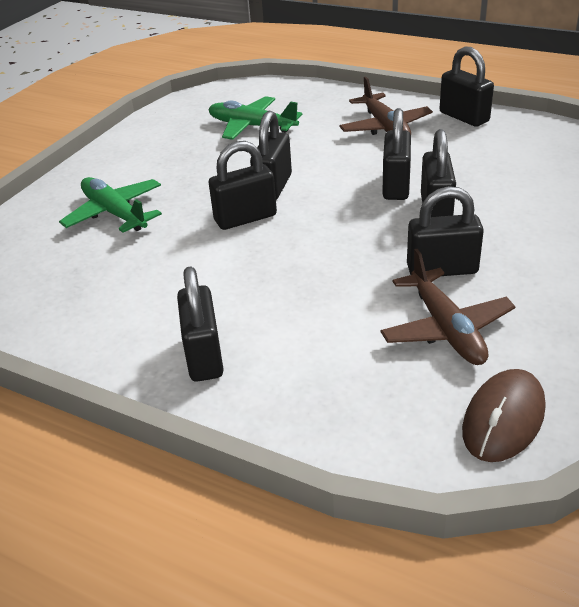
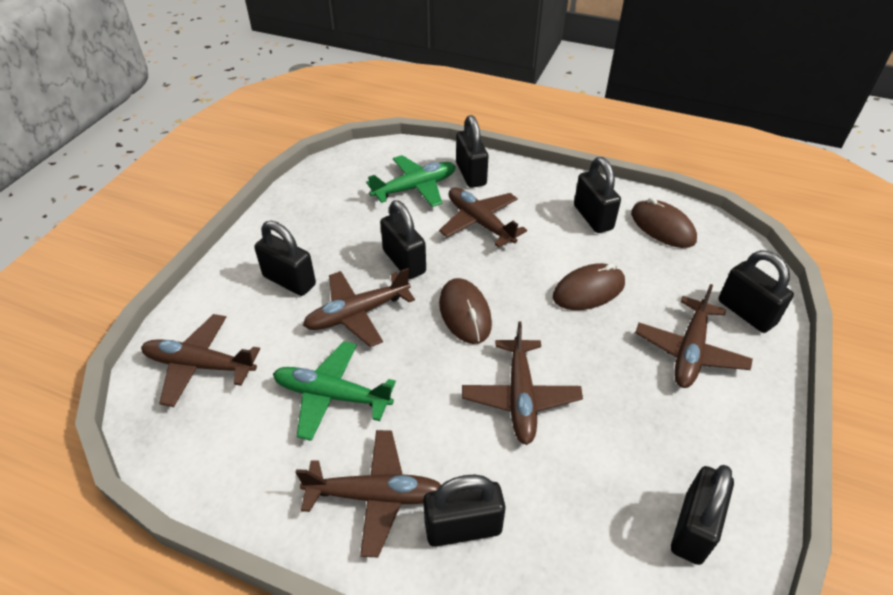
brown mouse: [462,369,545,462] = 1 -> [439,278,492,344] [553,263,625,310] [631,198,697,248] = 3
brown plane: [339,77,433,135] [380,249,516,365] = 2 -> [141,314,260,407] [295,430,441,557] [303,268,415,347] [439,187,527,248] [462,321,583,445] [635,284,753,388] = 6

